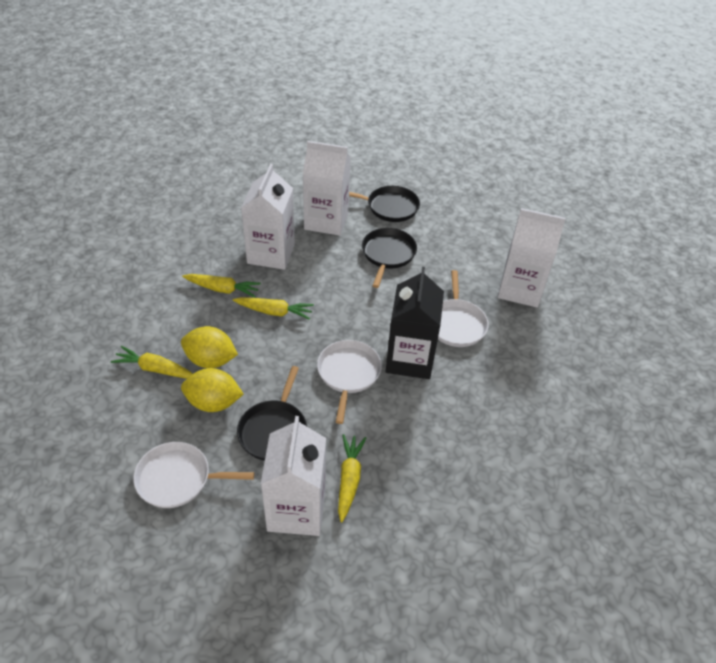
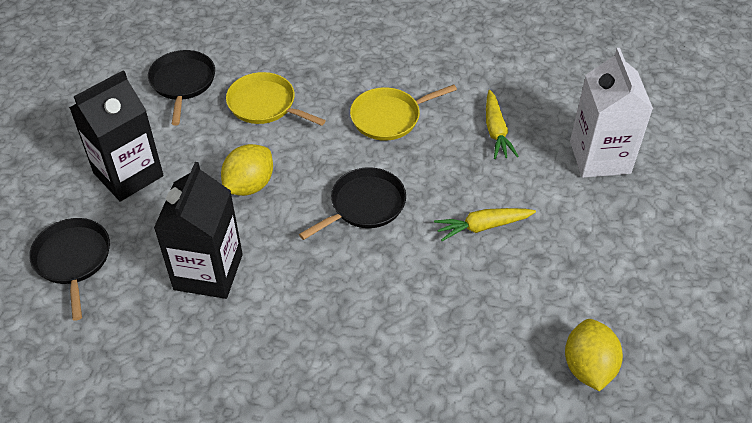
black carton: [385,267,444,379] = 1 -> [69,70,164,202] [154,162,243,299] = 2
white carton: [241,164,295,270] [261,416,326,536] [303,141,351,236] [498,208,566,308] = 4 -> [570,48,653,178] = 1
white pan: [133,442,254,508] [317,340,382,424] [438,270,489,347] = 3 -> none = 0
yellow carrot: [111,346,193,379] [182,274,261,297] [233,297,314,320] [338,434,366,523] = 4 -> [434,208,536,241] [486,90,519,159] = 2
yellow pan: none = 0 -> [226,72,326,126] [350,84,457,141] = 2

